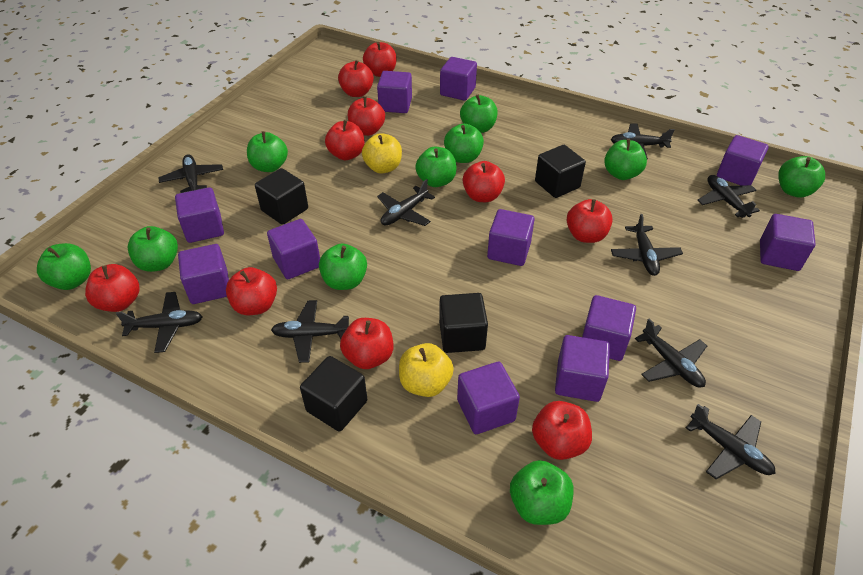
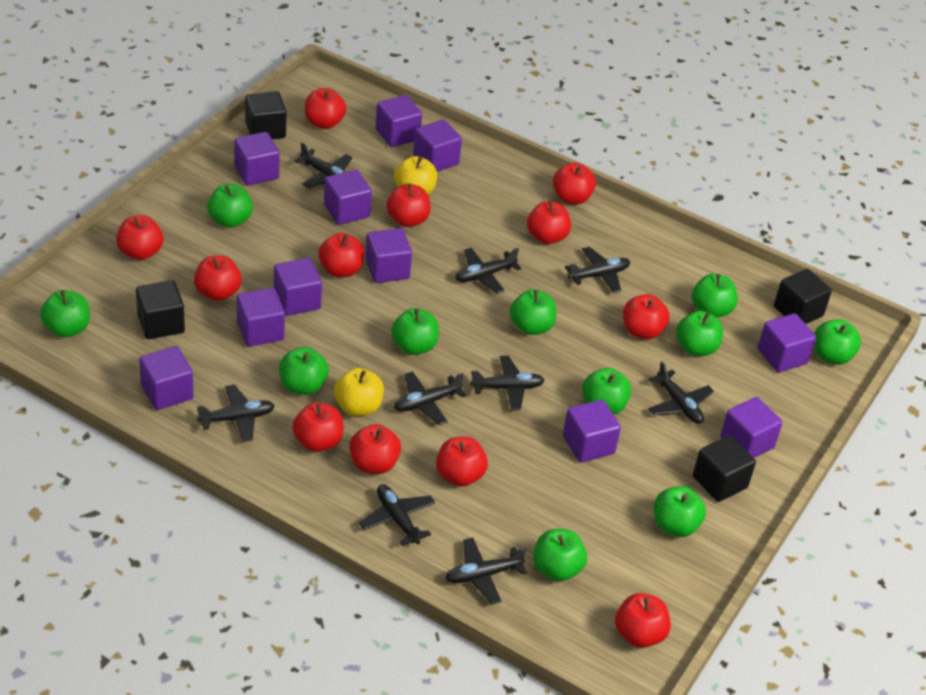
green apple: [37,243,91,290] [128,226,178,272] [247,131,288,172] [319,244,367,290] [415,147,457,187] [444,124,484,163] [460,95,498,133] [510,460,573,525] [604,139,647,180] [778,156,825,198] = 10 -> [40,290,90,337] [207,184,253,228] [279,347,329,395] [391,308,439,355] [510,289,556,335] [533,529,587,582] [582,368,631,415] [654,486,706,537] [676,311,723,356] [692,274,738,318] [814,319,861,365] = 11
red apple: [85,264,140,312] [226,267,277,315] [325,120,365,160] [338,60,374,97] [340,318,393,369] [348,96,385,136] [363,42,397,77] [463,161,505,202] [532,401,592,460] [567,199,613,243] = 10 -> [116,215,163,260] [194,255,242,301] [292,402,343,452] [305,88,346,129] [319,233,365,277] [349,424,401,474] [386,183,431,227] [436,437,488,487] [527,201,571,244] [553,163,596,205] [615,593,671,648] [623,294,670,340] = 12

